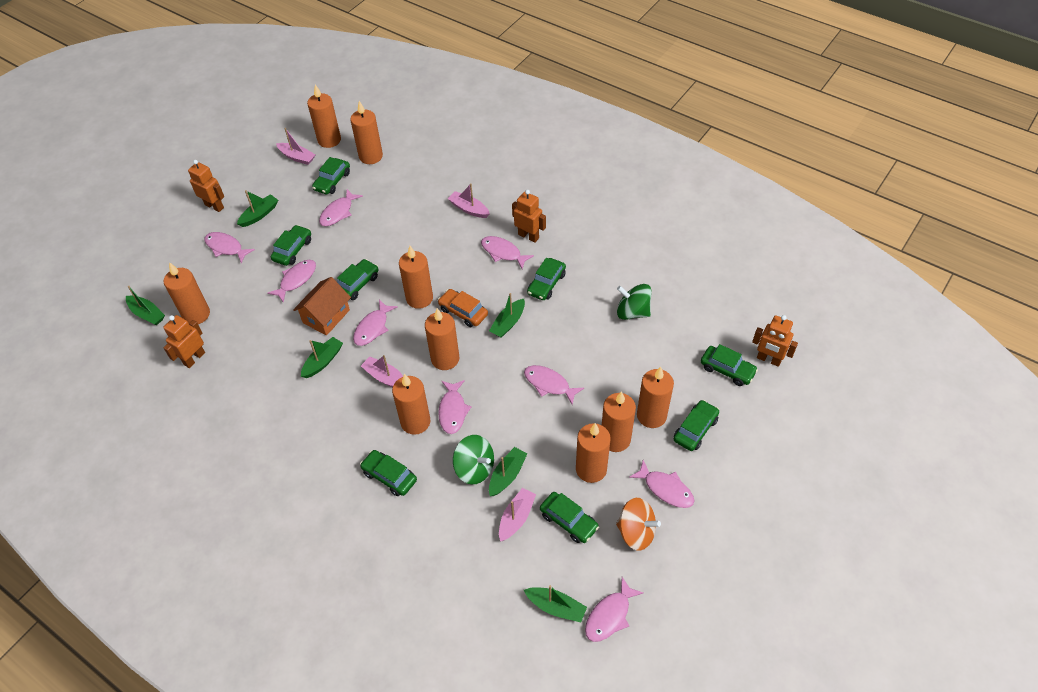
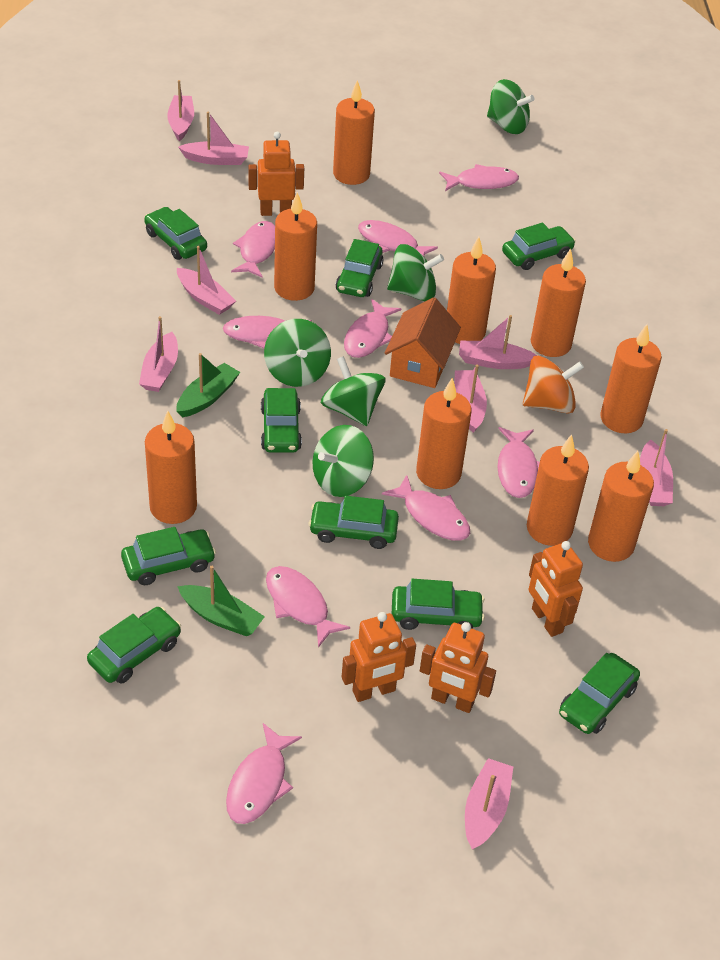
green boat: [126,285,165,325] [237,190,278,227] [301,337,343,378] [489,293,525,338] [489,447,528,496] [524,585,587,623] = 6 -> [176,353,240,417] [177,566,265,636] = 2
green car: [271,225,311,266] [312,157,350,194] [337,259,379,300] [360,450,417,496] [527,258,566,300] [540,492,599,543] [674,400,719,451] [701,344,758,386] = 8 -> [87,607,181,684] [121,527,216,585] [144,207,207,260] [261,388,302,453] [308,496,399,549] [336,239,383,297] [392,579,485,630] [502,223,576,270] [559,653,640,734] = 9
green spinning top: [453,435,494,484] [617,284,652,320] = 2 -> [264,319,331,387] [312,425,374,497] [321,356,385,426] [387,244,444,301] [487,79,535,134] = 5
orange car: [438,289,488,327] = 1 -> none = 0
pink boat: [276,128,316,165] [361,355,403,387] [448,183,490,218] [499,488,536,542] = 4 -> [139,316,178,392] [167,80,194,141] [177,246,236,315] [178,112,249,165] [454,364,487,433] [459,315,537,369] [465,758,513,850] [640,429,673,506] = 8

